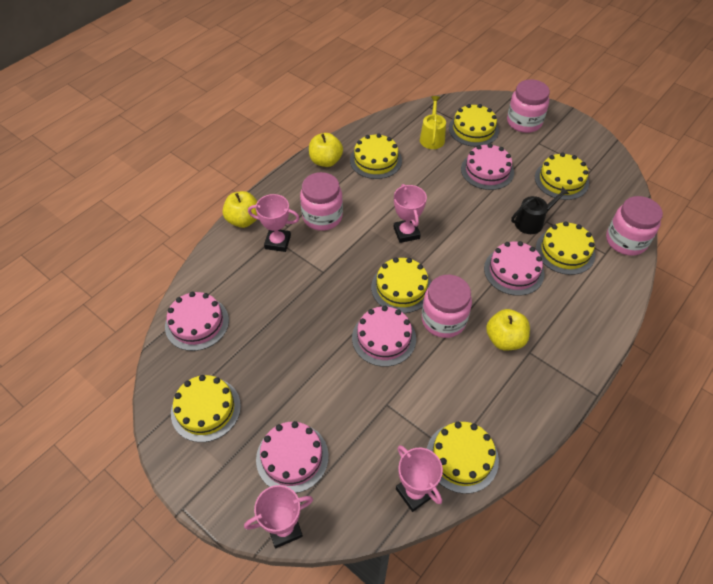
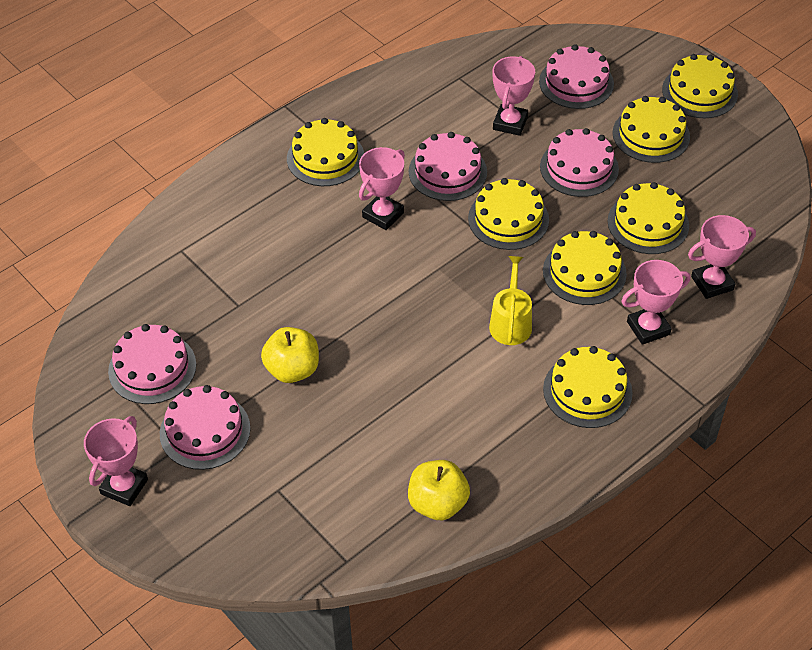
black watering can: [511,187,569,234] = 1 -> none = 0
pink jar: [300,172,343,231] [422,275,472,338] [507,79,550,133] [606,196,663,256] = 4 -> none = 0
pink trophy: [244,485,313,548] [248,194,300,252] [394,184,427,243] [396,445,443,512] = 4 -> [84,416,148,506] [359,147,405,230] [492,56,535,136] [621,260,691,345] [688,215,756,299] = 5
yellow apple: [223,191,257,228] [309,133,343,167] [486,309,530,351] = 3 -> [261,327,319,383] [408,460,470,520] = 2

